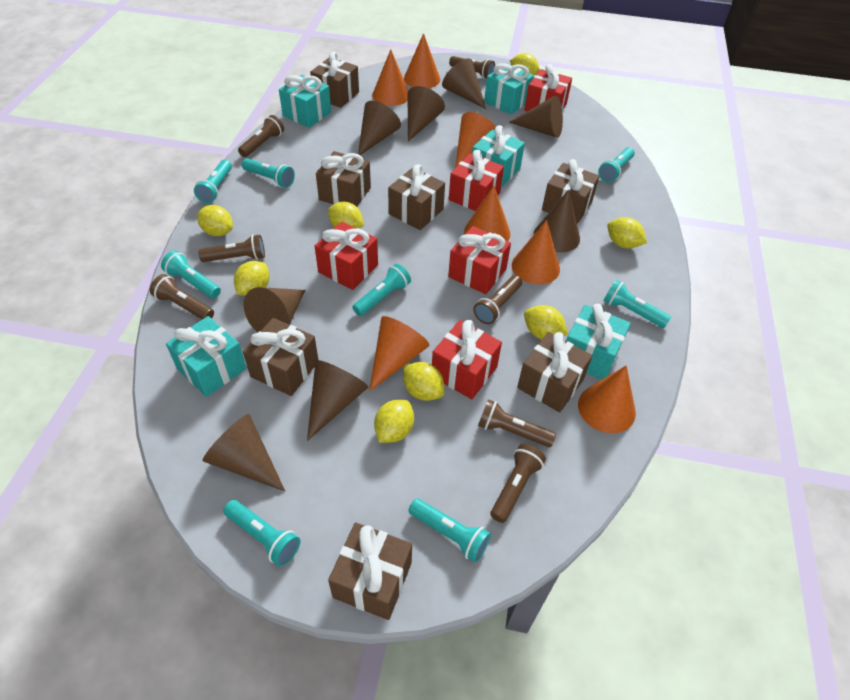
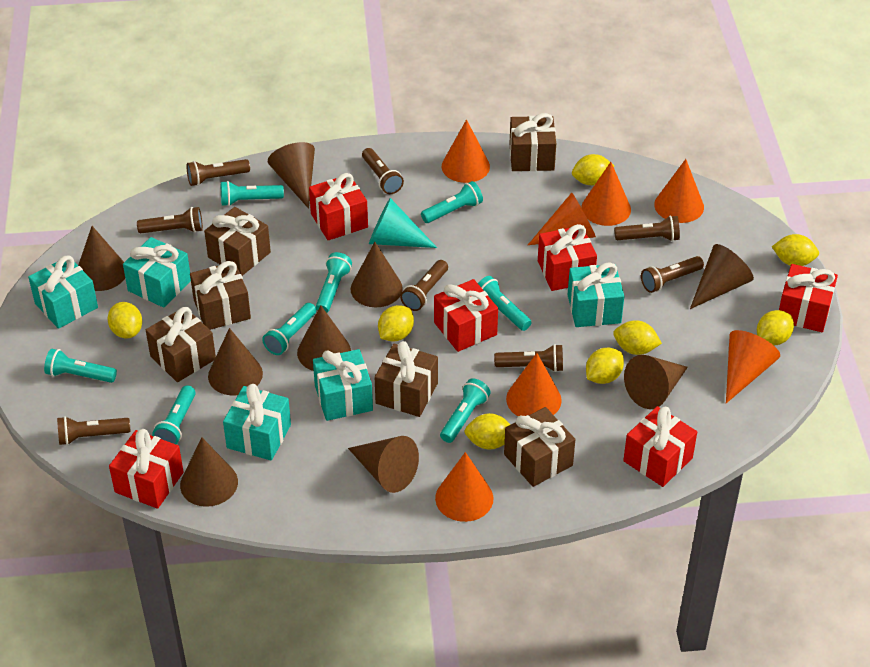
brown cone: [202,414,285,491] [244,287,305,332] [307,360,368,441] [358,101,401,155] [408,86,445,142] [442,58,486,109] [509,95,563,138] [534,189,580,253] = 8 -> [78,226,125,291] [180,437,238,507] [208,328,263,395] [268,142,315,209] [297,305,351,371] [348,436,419,493] [351,242,403,307] [624,355,688,409] [690,244,754,309] = 9
brown flashlight: [150,274,214,319] [198,235,265,262] [238,115,284,157] [449,56,495,79] [473,275,522,324] [478,399,556,447] [490,444,546,523] = 7 -> [57,416,130,445] [137,207,203,233] [186,159,250,186] [362,148,404,194] [400,260,448,311] [494,344,563,372] [614,215,680,241] [641,256,704,293] = 8
brown gift: [243,318,318,396] [310,52,359,108] [316,151,371,207] [328,522,412,620] [388,164,445,230] [517,332,592,413] [542,159,600,224] = 7 -> [146,307,216,382] [190,261,251,330] [204,207,271,276] [375,341,438,417] [504,407,575,487] [509,113,556,171] = 6
red gift: [315,221,378,290] [432,320,502,399] [448,226,511,294] [449,150,504,211] [524,64,572,111] = 5 -> [109,429,184,509] [309,173,368,240] [434,279,498,352] [538,224,597,291] [623,406,697,487] [779,264,838,332] = 6
turquoise cone: none = 0 -> [369,198,437,248] = 1

